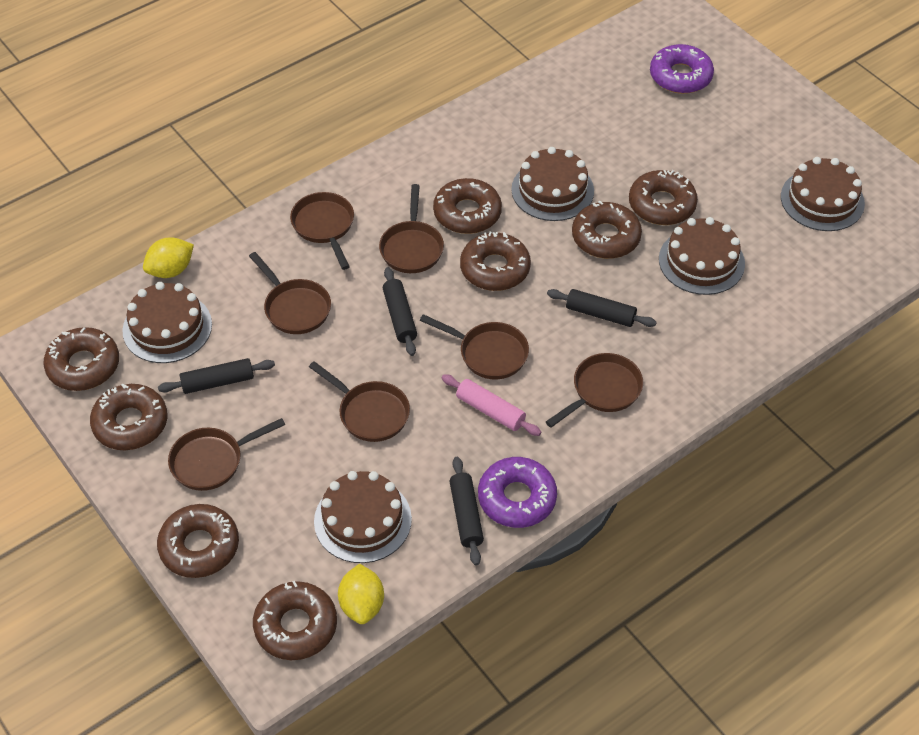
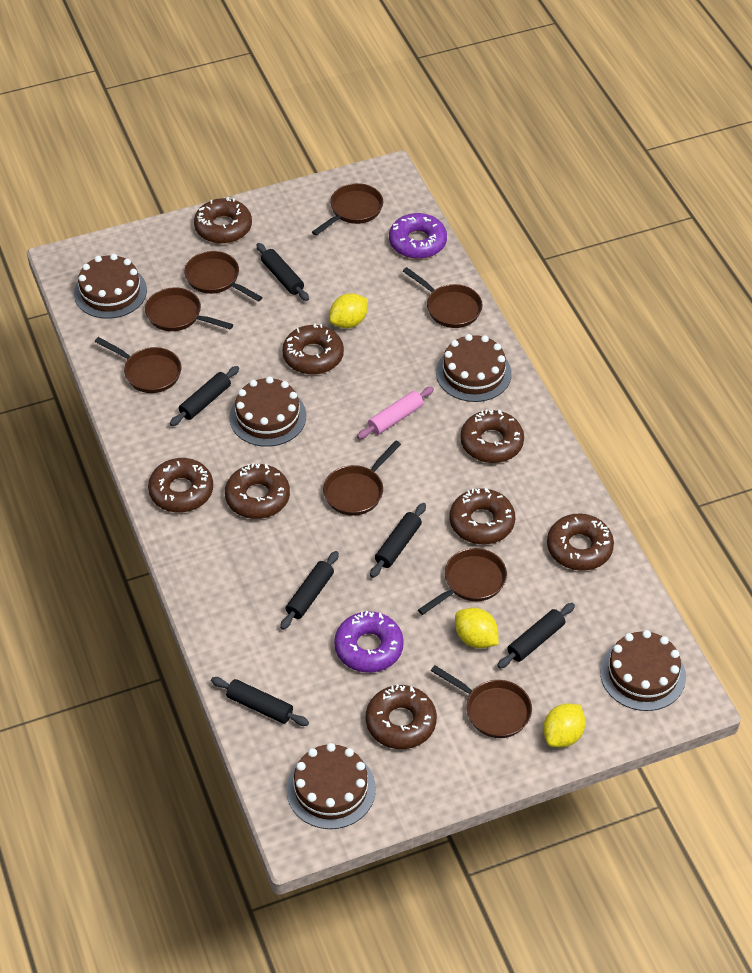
black rolling pin: [158,358,275,394] [383,267,417,356] [450,457,484,566] [547,289,657,327] = 4 -> [170,366,239,426] [211,677,309,726] [256,243,309,301] [280,551,339,630] [370,503,426,578] [497,603,575,669] = 6
brown pan: [168,418,285,491] [249,252,331,334] [290,192,354,270] [309,361,410,442] [379,184,444,273] [420,314,529,379] [546,353,643,427] = 7 -> [95,337,181,393] [145,287,233,331] [184,251,263,302] [312,183,383,236] [323,441,401,516] [403,267,483,328] [418,548,507,615] [431,665,532,738] = 8
yellow lemon: [143,237,194,278] [338,564,384,624] = 2 -> [329,293,368,328] [455,608,499,648] [543,704,586,747] = 3

